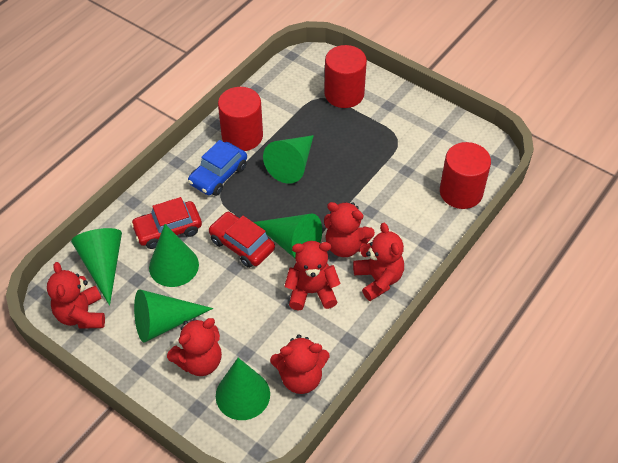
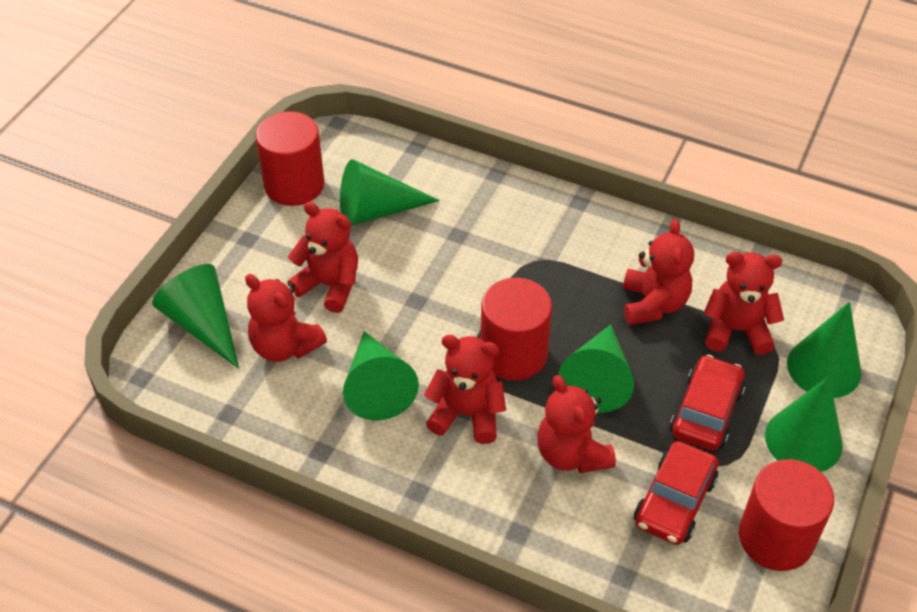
blue car: [188,140,247,196] = 1 -> none = 0

